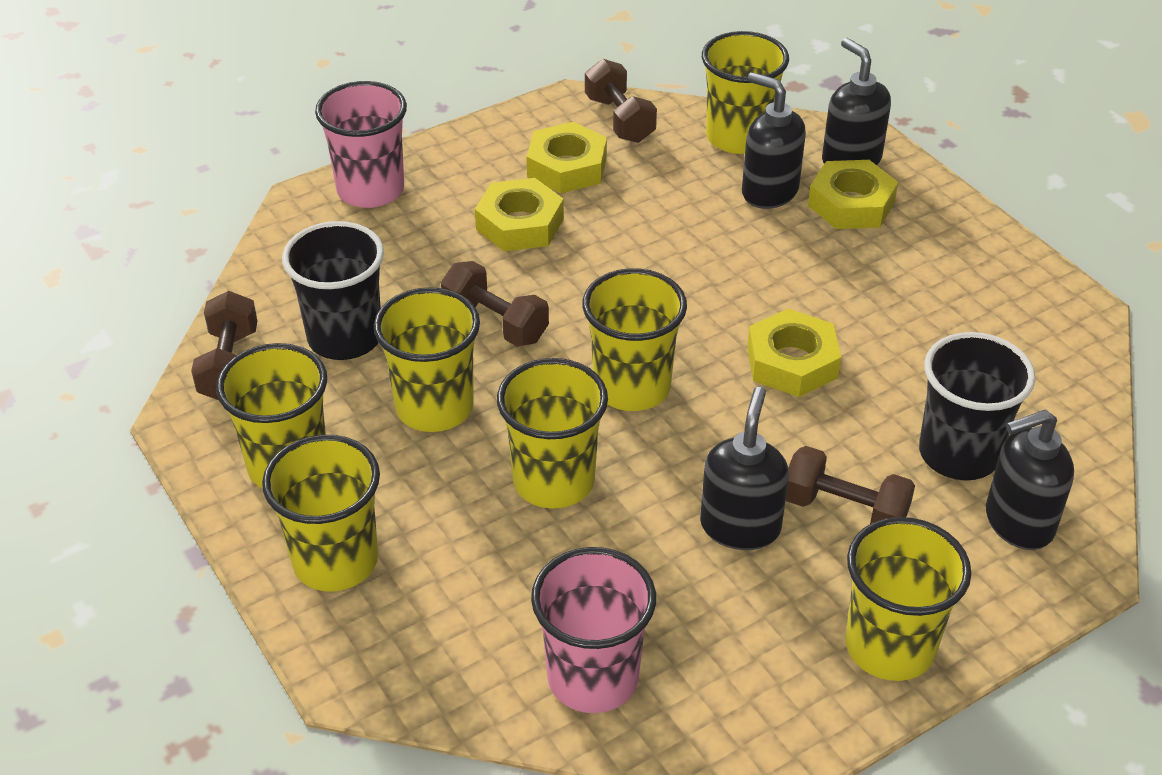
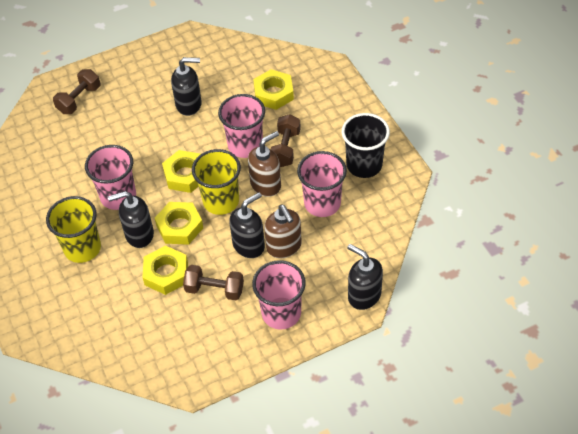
black cup: [282,221,384,360] [919,332,1035,480] = 2 -> [342,113,390,178] = 1
brown dumbbell: [191,291,257,400] [441,261,549,347] [585,59,657,143] [786,446,915,524] = 4 -> [53,69,100,114] [183,265,244,300] [271,114,301,167] = 3
brown soap dispenser: none = 0 -> [248,131,281,197] [264,205,302,258] = 2
pink cup: [315,81,407,208] [531,547,656,713] = 2 -> [85,145,136,210] [218,94,265,158] [252,260,306,329] [297,151,347,217] = 4
yellow cup: [216,343,327,488] [262,435,380,591] [374,287,480,432] [497,358,608,509] [582,268,687,411] [702,31,789,154] [845,517,971,681] = 7 -> [46,196,101,263] [192,149,241,215] = 2

